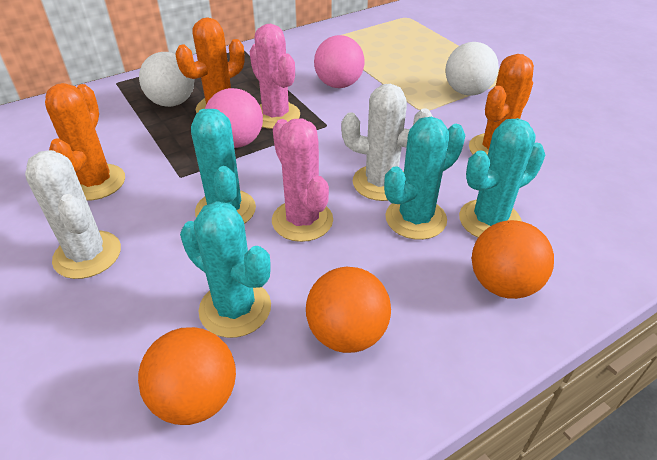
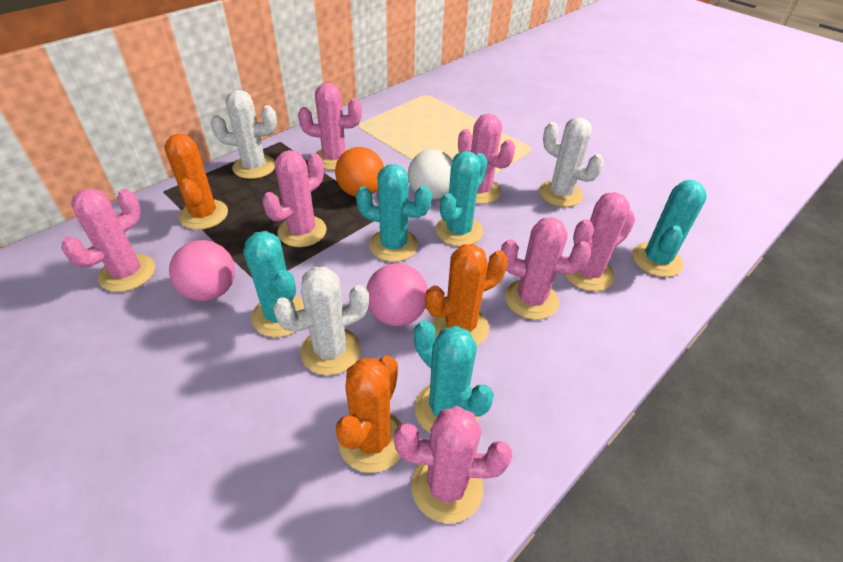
orange ball: [138,327,236,425] [306,267,391,353] [472,220,554,299] = 3 -> [335,147,384,197] = 1
pink cactus: [250,24,300,129] [272,118,333,242] = 2 -> [61,189,155,292] [262,150,327,247] [298,83,362,170] [394,406,512,524] [458,114,515,204] [501,217,591,320] [564,192,635,291] = 7
turquoise cactus: [180,201,271,338] [191,109,256,224] [384,117,465,240] [459,118,545,237] = 4 -> [243,231,304,337] [356,164,432,262] [414,320,494,434] [435,151,487,246] [632,180,707,277] = 5
white ball: [139,52,194,107] [445,42,499,96] = 2 -> [408,149,453,200] = 1
white cactus: [25,150,121,279] [341,84,433,201] = 2 -> [211,90,277,179] [273,266,369,375] [539,117,604,207] = 3

